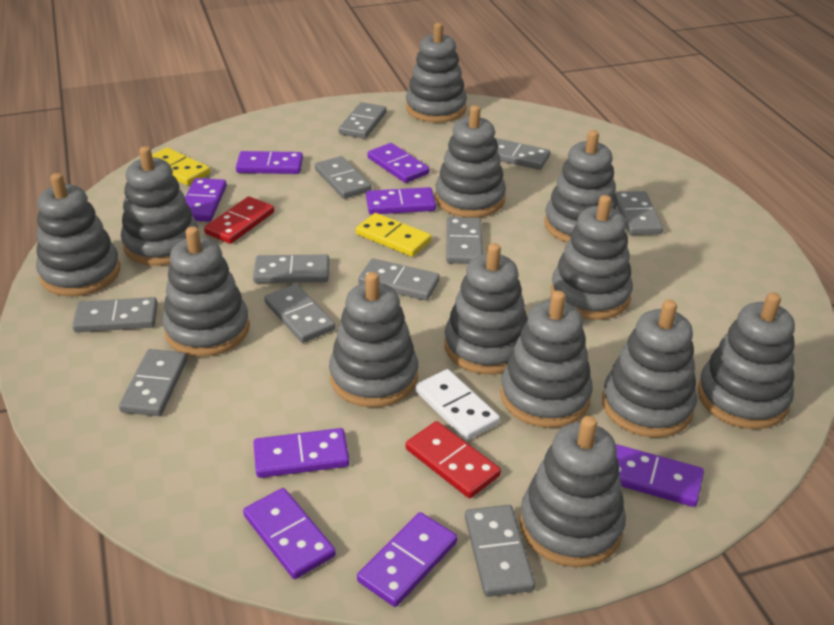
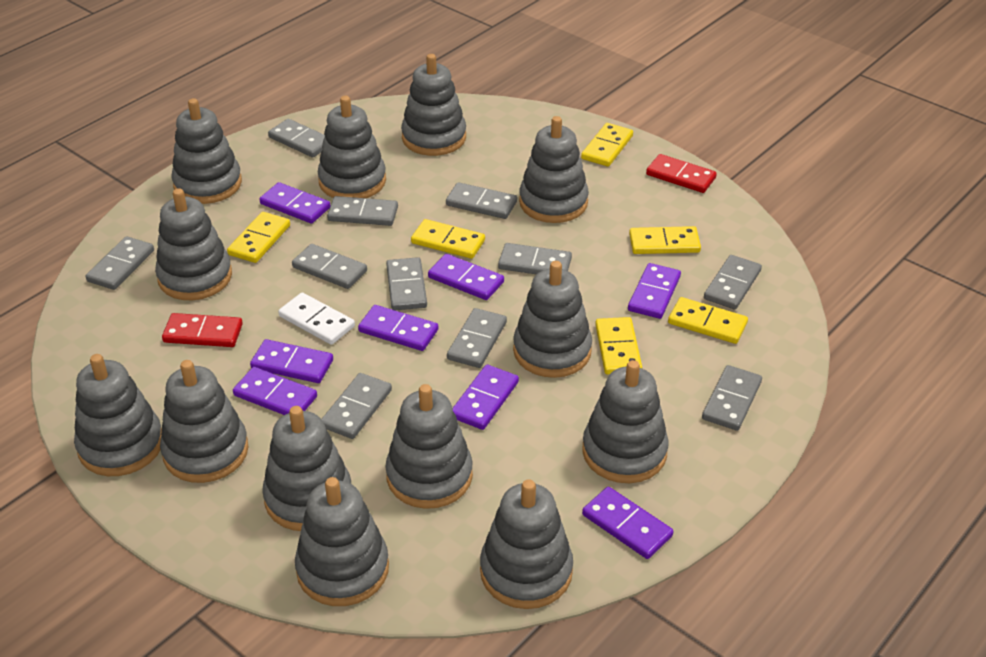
yellow domino: [152,147,210,186] [356,213,432,257] = 2 -> [227,212,290,263] [411,219,485,259] [581,123,633,167] [595,317,642,375] [629,226,701,254] [668,297,748,344] = 6

